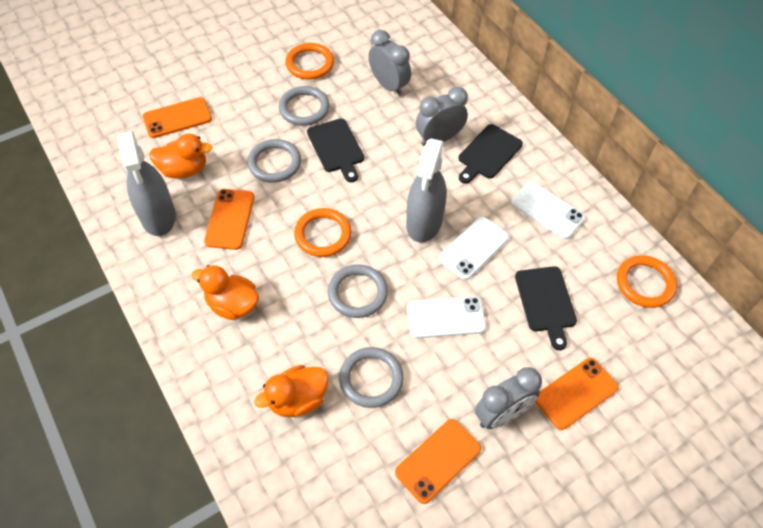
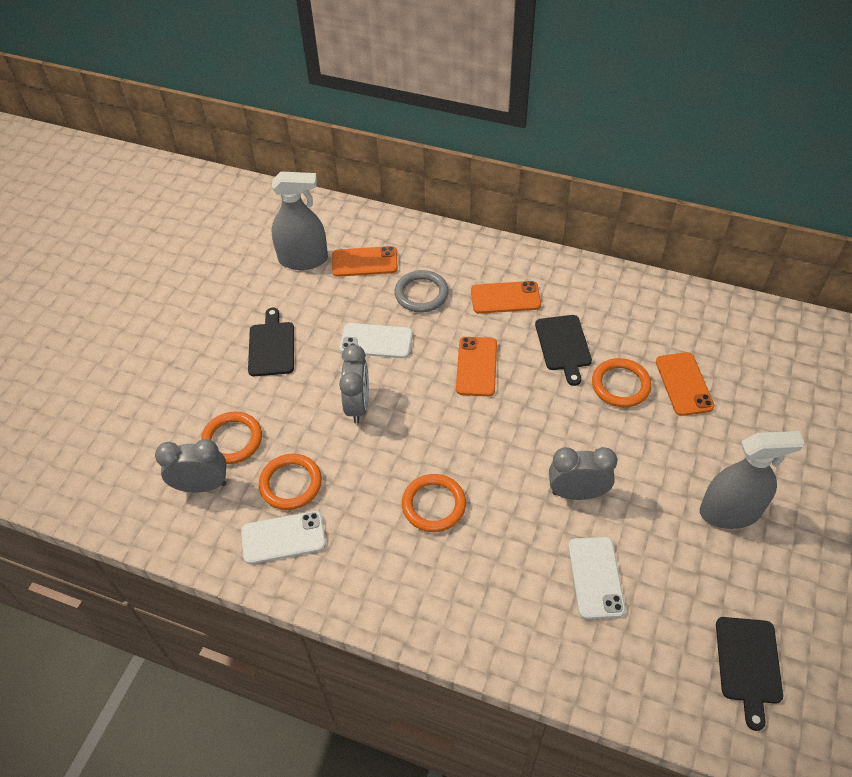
grey ring: [247,139,301,183] [279,86,329,126] [328,264,388,318] [339,347,403,408] = 4 -> [395,270,449,312] = 1
orange duck: [149,134,212,179] [191,265,259,320] [254,365,329,417] = 3 -> none = 0
orange ring: [285,43,334,80] [294,208,352,257] [617,255,677,308] = 3 -> [201,412,262,464] [259,454,322,510] [402,474,466,532] [592,358,652,407] = 4

